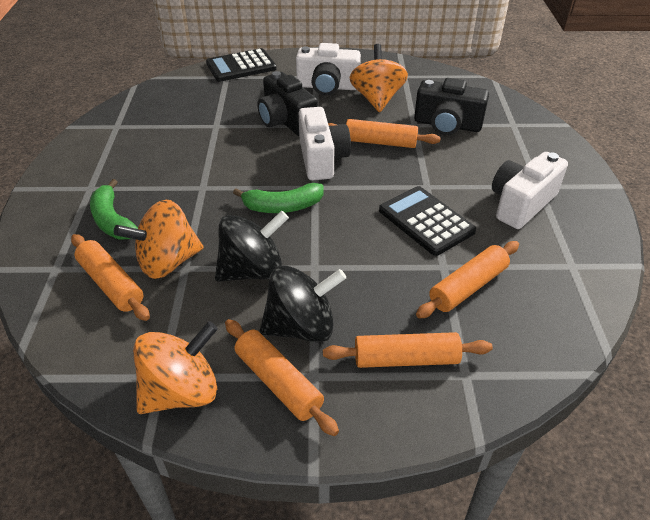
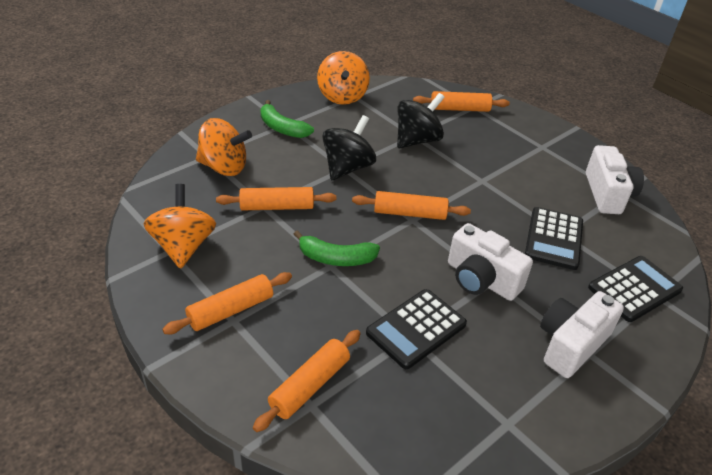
black calculator: [206,48,276,82] [379,186,476,256] = 2 -> [366,289,467,369] [525,207,583,270] [588,256,683,322] = 3
black camera: [257,71,318,136] [414,78,489,135] = 2 -> none = 0

